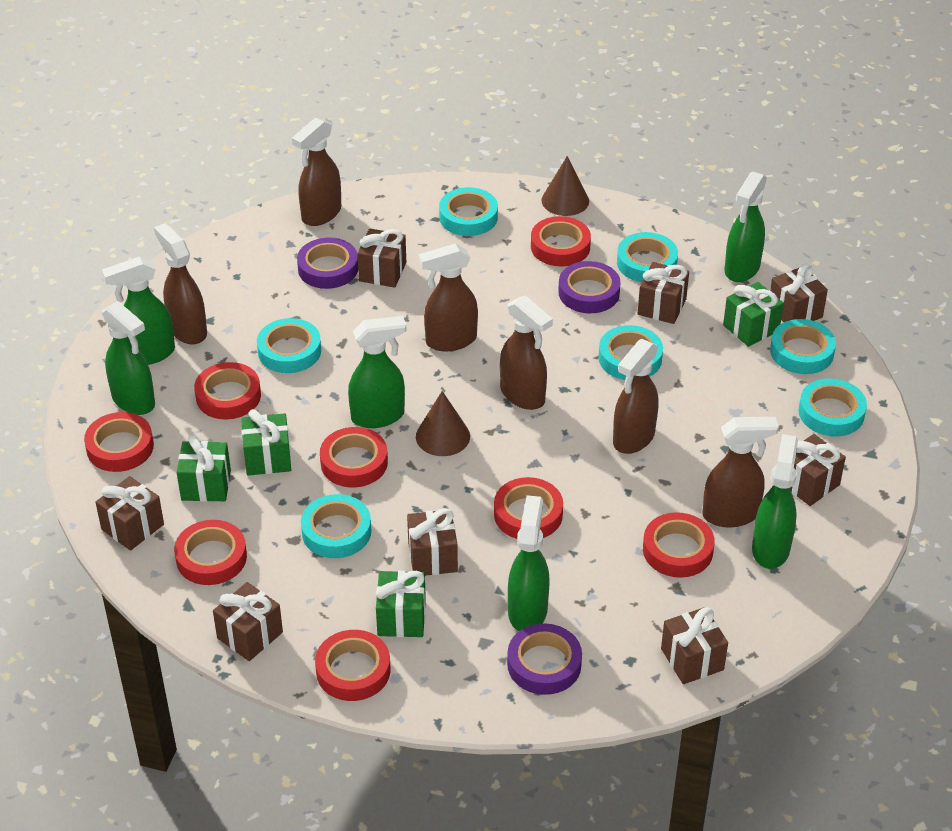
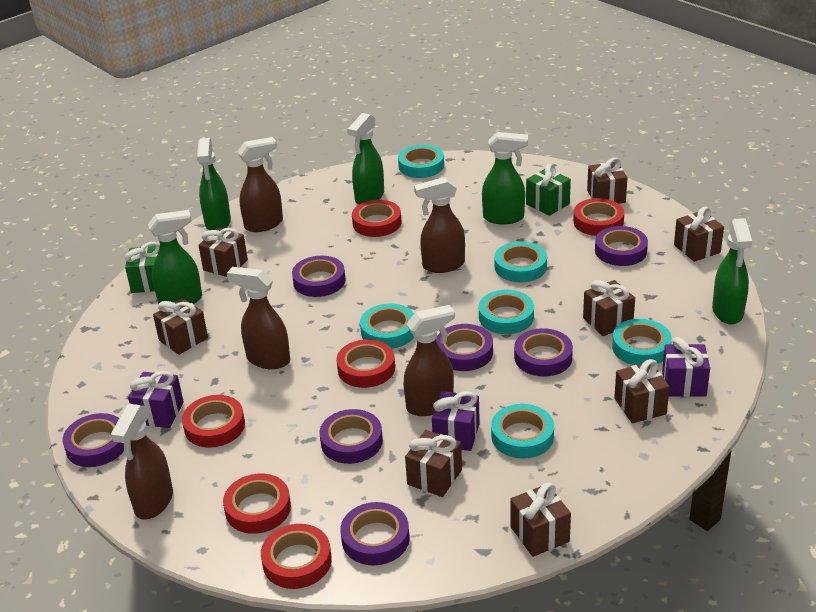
brown cone: [416,391,470,456] [542,156,589,216] = 2 -> none = 0
brown spray bottle: [154,223,207,345] [292,118,341,226] [419,243,478,352] [500,295,553,410] [613,339,659,454] [702,417,779,528] = 6 -> [111,404,173,519] [227,267,290,369] [237,137,283,232] [403,305,455,416] [414,177,465,273] = 5
green gift: [177,435,231,502] [241,409,291,476] [376,571,426,637] [723,282,784,347] = 4 -> [125,242,160,293] [526,163,571,216] = 2
green spray bottle: [102,256,175,365] [102,301,155,415] [348,316,407,428] [508,495,550,631] [725,171,767,282] [752,434,798,569] = 6 -> [148,210,202,304] [197,138,231,230] [347,113,384,204] [482,132,528,224] [712,218,752,324] = 5
purple gift: none = 0 -> [128,371,184,428] [432,391,480,451] [662,337,710,397] = 3
purple tape: [297,238,358,289] [507,624,582,695] [558,261,621,313] = 3 -> [63,413,124,467] [292,256,346,297] [319,409,383,464] [340,502,410,565] [436,324,493,371] [514,328,573,377] [595,226,648,266] = 7
red tape: [84,412,154,472] [174,520,247,585] [194,362,261,420] [315,630,390,701] [320,427,388,487] [494,477,563,539] [531,216,591,266] [643,512,715,578] = 8 -> [182,395,245,448] [223,474,291,534] [261,524,332,589] [336,339,395,388] [352,200,401,237] [573,198,624,236] = 6
turquoise tape: [257,318,321,373] [301,494,372,558] [439,187,498,236] [598,325,663,380] [617,232,678,282] [770,319,836,374] [798,378,867,436] = 7 -> [360,303,414,349] [398,145,444,178] [479,290,534,334] [491,404,554,459] [494,241,547,282] [612,319,672,365] = 6

